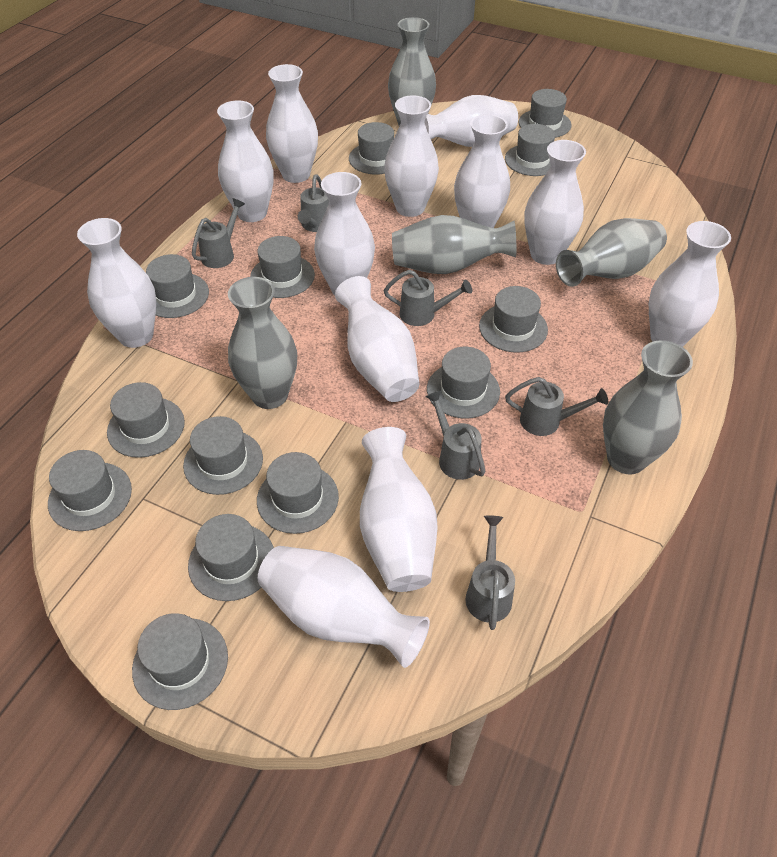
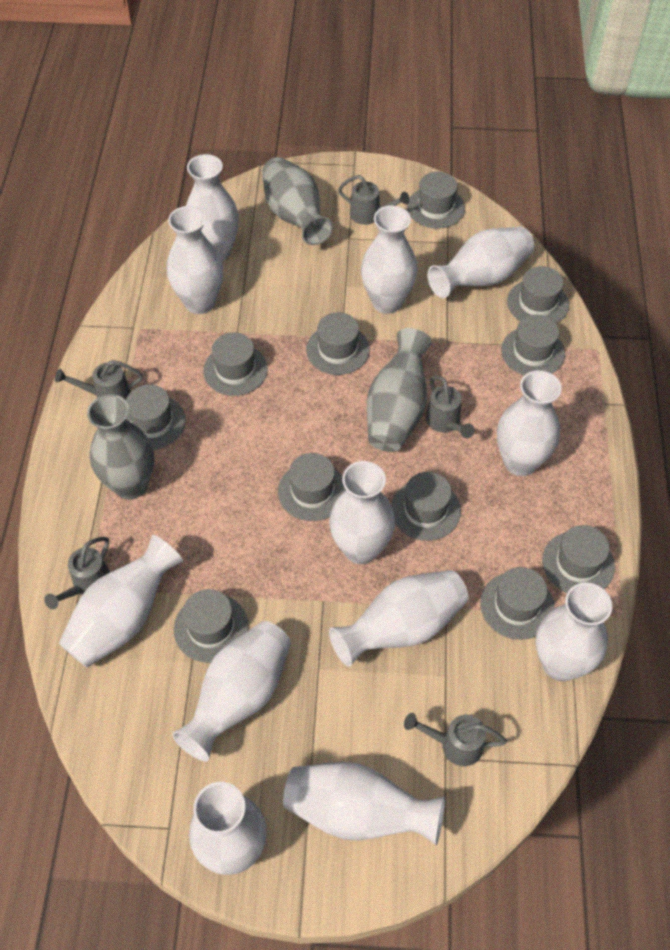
grey hat: [48,450,132,531] [107,382,185,458] [132,613,228,710] [146,254,209,318] [183,416,263,495] [188,514,274,601] [250,236,315,298] [257,452,339,534] [349,122,394,175] [427,347,500,418] [479,286,548,352] [505,124,555,176] [519,89,571,138] = 13 -> [126,384,186,450] [174,589,249,663] [203,332,268,396] [278,453,346,521] [306,312,370,375] [391,472,461,541] [407,172,465,229] [480,567,554,640] [501,315,565,376] [507,266,569,324] [542,525,615,593] = 11
grey vase: [228,277,297,409] [388,17,436,126] [392,215,516,274] [556,218,667,287] [603,340,693,475] = 5 -> [87,394,154,500] [262,157,333,245] [367,328,432,452] = 3
grey watering can: [192,198,245,268] [298,174,329,232] [384,270,472,326] [425,390,486,480] [465,515,515,630] [505,377,608,436] = 6 -> [44,537,110,609] [55,360,143,400] [338,175,410,225] [404,713,507,766] [426,375,475,438] = 5

